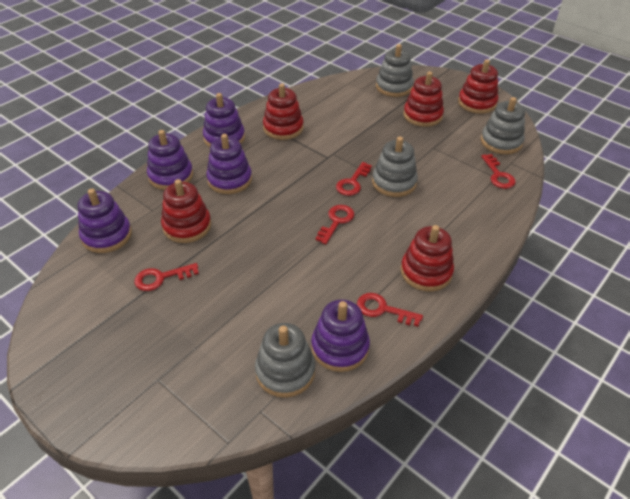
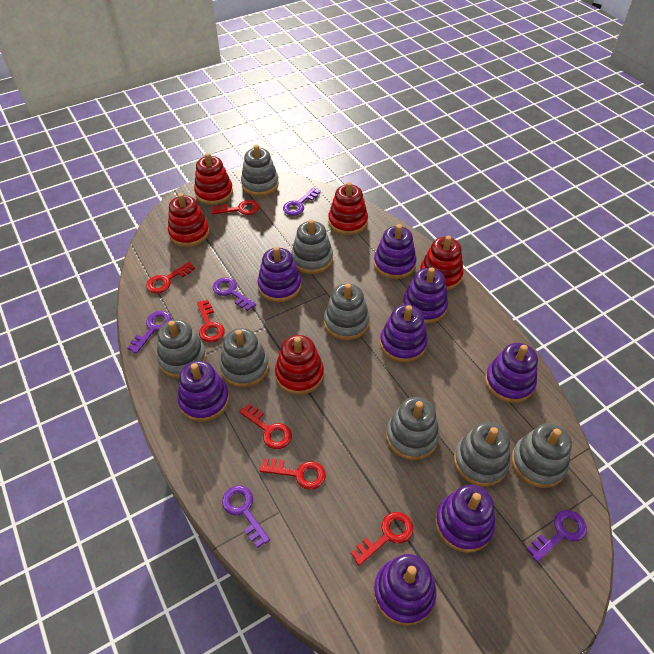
grey stacking toy: [255,323,315,398] [372,137,418,197] [376,44,414,97] [481,97,525,154] = 4 -> [157,319,207,378] [220,328,269,387] [241,145,279,196] [291,219,333,274] [324,284,370,340] [386,397,440,460] [454,422,510,487] [511,423,572,488] = 8
purple key: none = 0 -> [127,311,172,354] [213,277,256,311] [222,485,270,548] [283,188,320,216] [527,510,587,562] = 5
purple stacking toy: [78,189,132,253] [147,130,193,190] [203,93,245,147] [206,134,252,194] [311,299,370,372] = 5 -> [177,361,229,422] [258,247,301,302] [373,554,437,626] [374,224,416,279] [380,304,428,363] [403,267,448,324] [435,485,495,553] [485,343,538,403] = 8
red key: [134,263,199,291] [316,205,354,244] [336,162,372,196] [357,293,423,327] [481,154,516,189] = 5 -> [146,262,195,293] [197,300,225,342] [212,200,259,215] [239,404,292,449] [260,459,326,490] [351,512,413,566] = 6

